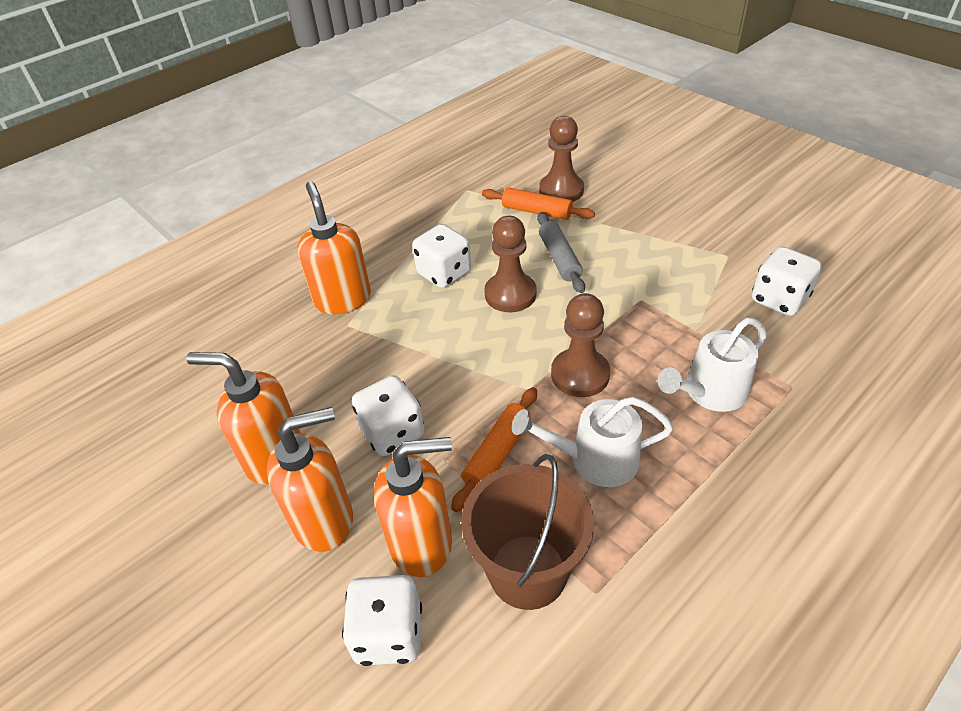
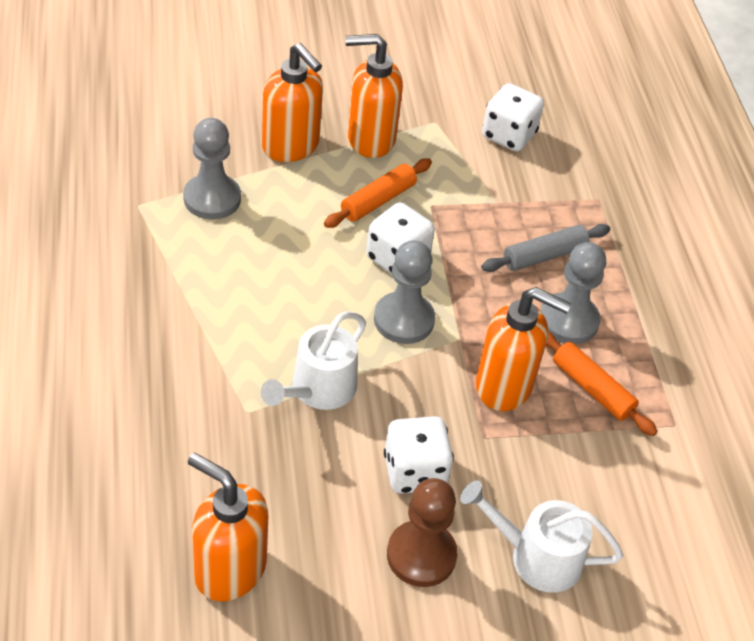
brown bucket: [461,454,594,610] = 1 -> none = 0
brown pawn: [484,216,537,312] [539,116,584,202] [551,293,610,397] = 3 -> [387,478,458,587] = 1
grey pawn: none = 0 -> [183,118,241,220] [374,240,435,344] [541,242,606,344] = 3
white dice: [342,575,422,666] [352,375,425,456] [412,224,471,288] [752,246,822,316] = 4 -> [366,202,435,274] [384,416,454,494] [482,83,544,151] = 3

